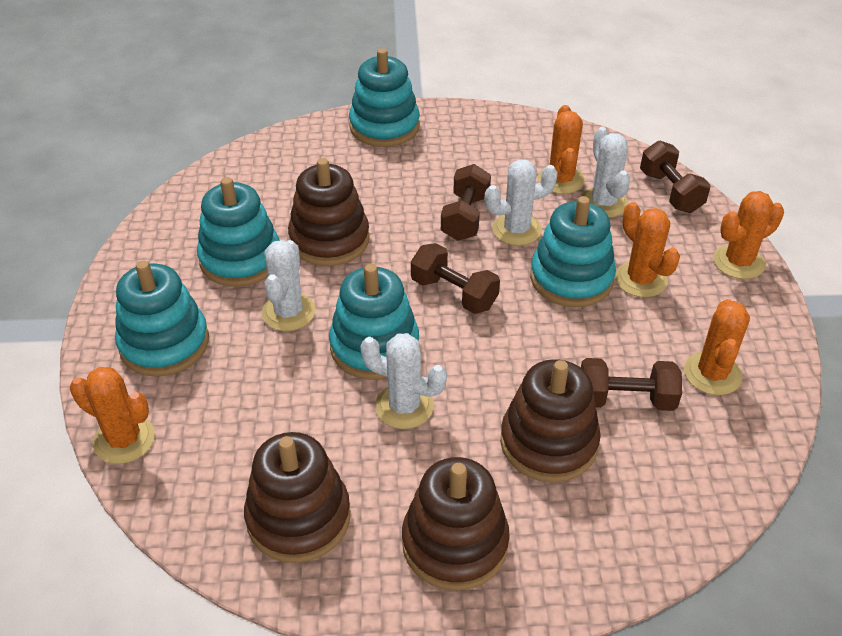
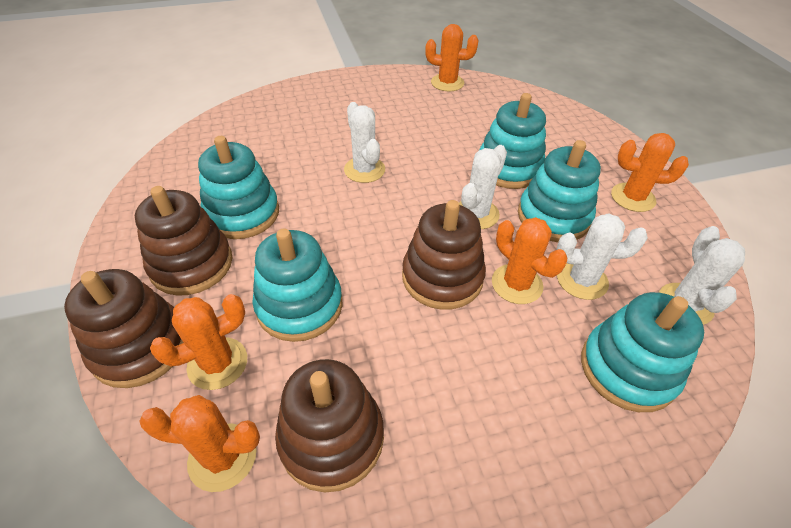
brown dumbbell: [411,243,500,314] [441,164,491,241] [581,358,682,411] [640,141,711,213] = 4 -> none = 0

